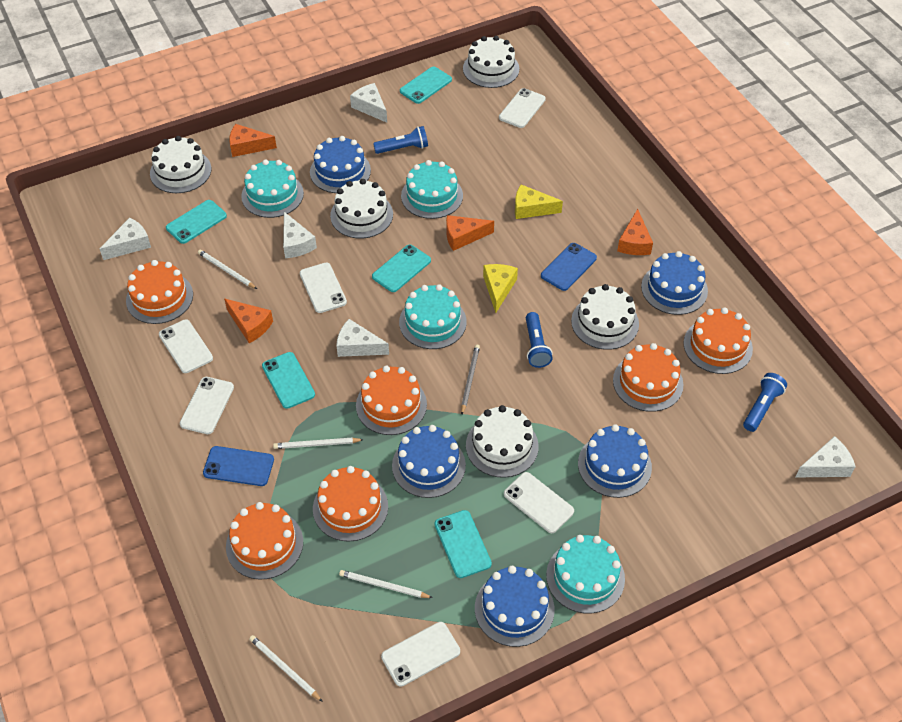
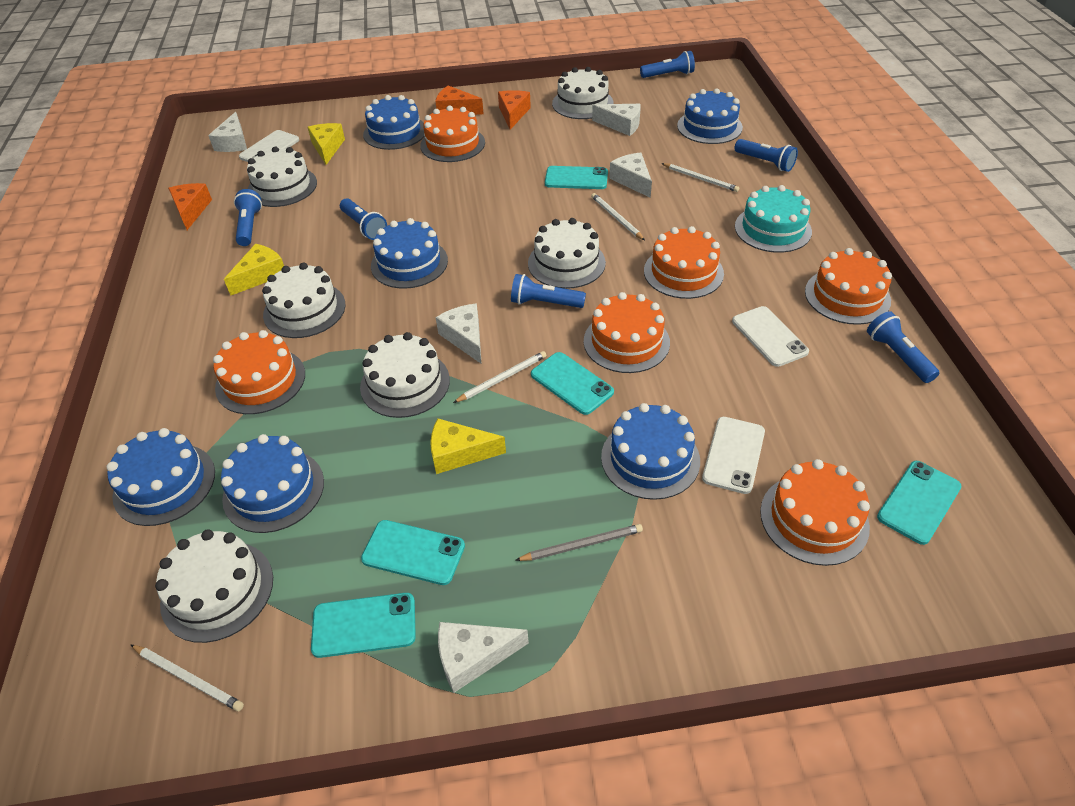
blue cake: [310,136,371,193] [392,425,466,498] [475,566,555,647] [578,424,652,498] [641,251,708,315] = 5 -> [106,428,215,526] [221,434,324,533] [363,95,424,150] [371,218,448,289] [601,403,700,500] [677,88,743,144] = 6
blue flashlight: [373,126,428,154] [526,312,553,368] [743,373,787,432] = 3 -> [234,189,262,246] [340,198,387,240] [511,274,586,308] [640,51,695,78] [734,139,798,172] [867,311,939,383] = 6
blue phone: [203,446,274,486] [541,243,597,291] = 2 -> none = 0
orange cheese: [224,299,273,343] [229,124,277,157] [446,215,494,251] [617,209,653,255] = 4 -> [168,183,212,230] [435,86,484,115] [498,90,531,130] = 3
turquoise cake: [241,159,304,218] [399,284,467,349] [401,160,463,219] [546,535,625,614] = 4 -> [735,185,812,253] = 1
white cake: [150,136,211,193] [330,179,393,238] [463,36,519,88] [466,405,539,478] [571,284,639,350] = 5 -> [155,529,273,643] [247,147,317,207] [262,262,346,338] [360,332,450,418] [528,218,606,289] [552,67,614,119] = 6
white phone: [159,319,213,373] [180,377,234,434] [300,263,347,313] [381,622,460,687] [499,88,546,128] [504,472,574,533] = 6 -> [239,130,299,162] [702,417,765,494] [732,306,809,367] = 3
yellow cheese: [483,264,518,313] [515,184,563,219] = 2 -> [224,244,284,295] [307,123,345,165] [430,419,506,474] = 3

